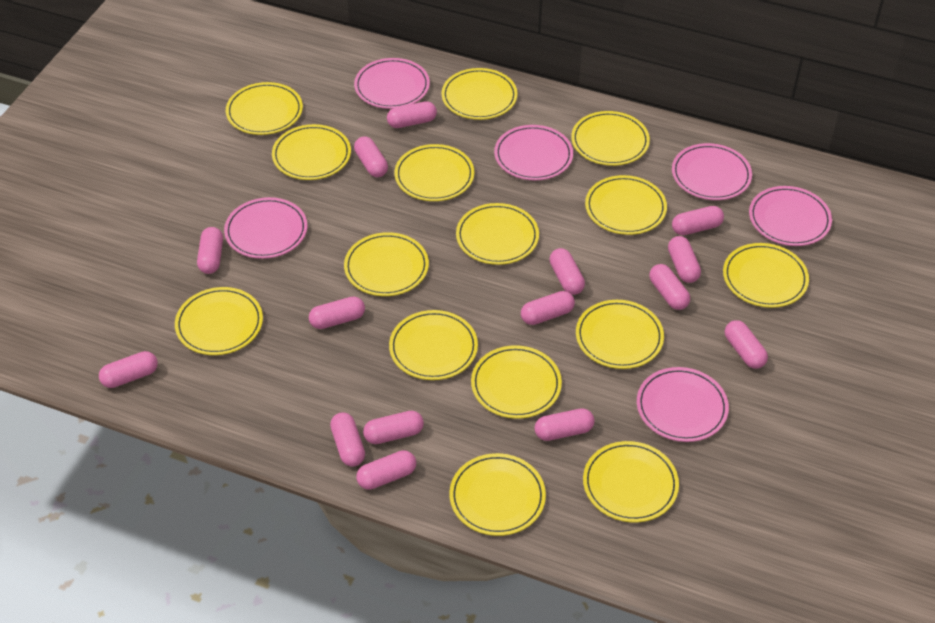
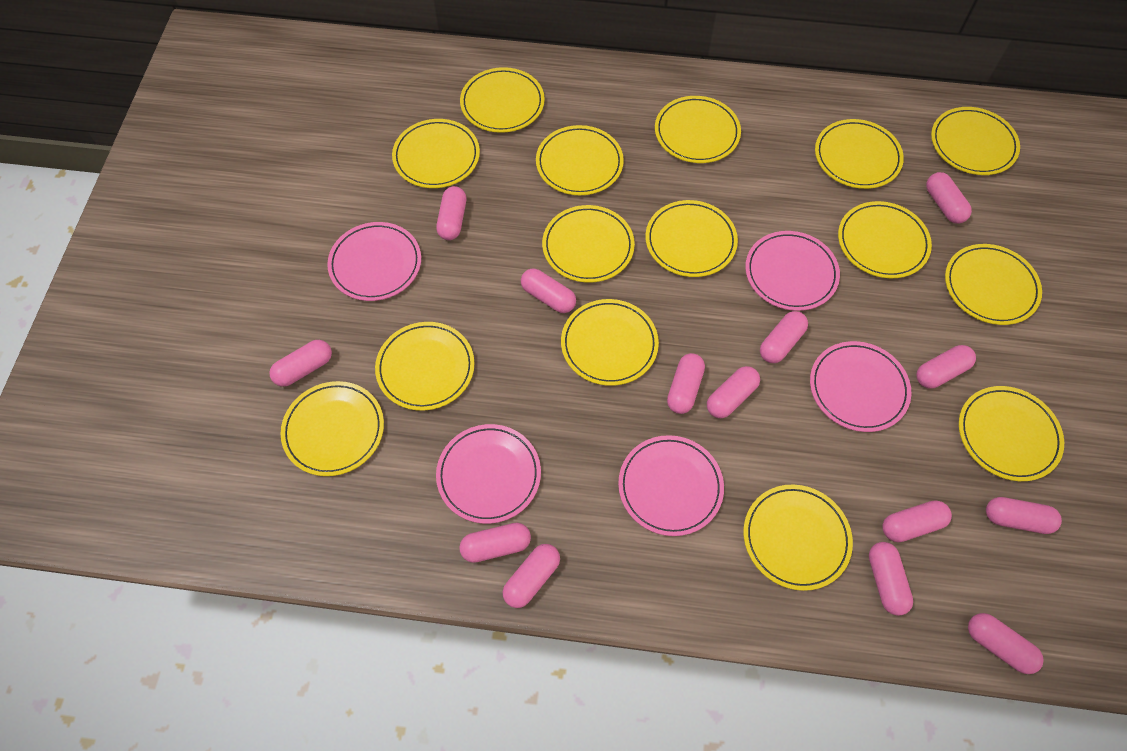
pink capsule: [99,351,158,388] [197,227,223,274] [309,296,365,329] [330,412,365,467] [354,136,388,177] [356,450,416,490] [363,411,424,444] [387,101,437,128] [521,291,575,325] [534,408,595,441] [549,248,585,295] [649,264,690,310] [668,236,701,283] [672,206,724,235] [725,320,768,369] = 15 -> [269,340,332,387] [436,186,466,240] [459,523,531,563] [503,544,560,608] [521,268,576,313] [667,353,705,414] [707,366,760,418] [760,311,808,363] [869,542,913,616] [882,500,952,542] [916,345,976,388] [926,172,972,224] [968,613,1044,674] [986,497,1062,534] = 14
pink plate: [224,197,307,259] [354,58,430,109] [494,125,573,181] [637,367,729,442] [672,143,752,200] [749,186,832,246] = 6 -> [327,222,421,301] [436,424,541,524] [618,435,724,536] [745,231,840,311] [810,341,911,432] = 5

